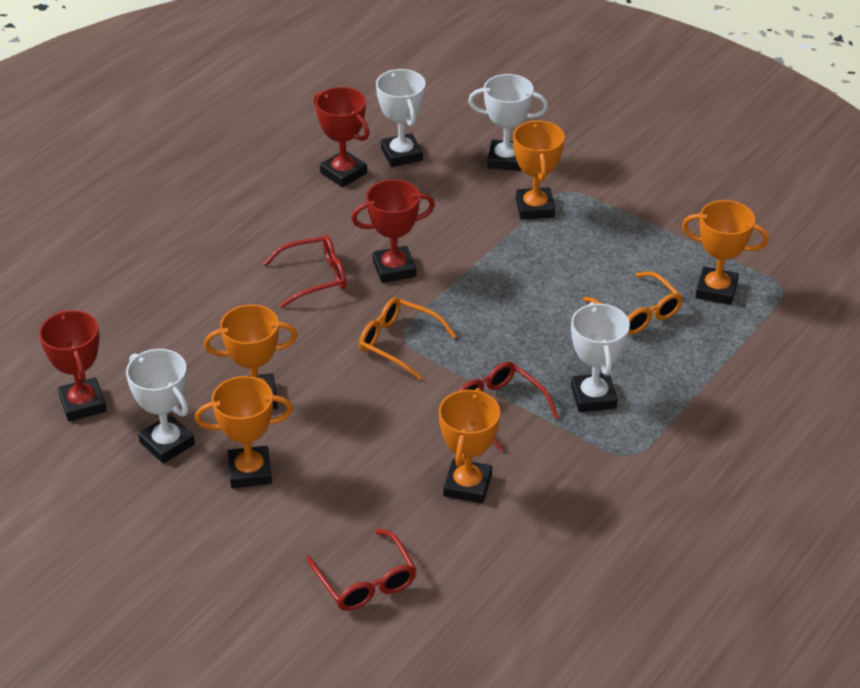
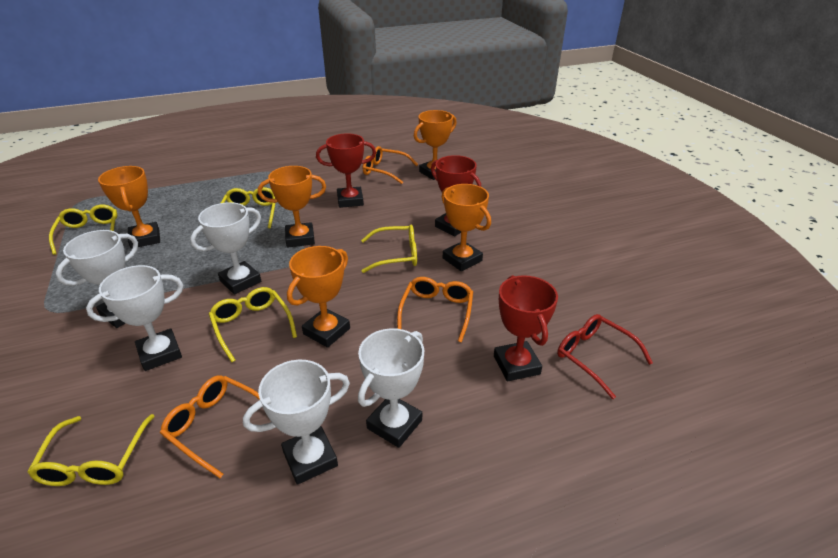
orange glasses: [359,298,456,380] [583,271,683,334] = 2 -> [160,375,260,478] [363,146,418,184] [397,277,473,342] = 3
red glasses: [263,235,346,308] [306,529,416,611] [458,362,559,452] = 3 -> [557,314,653,399] = 1
white trophy: [126,349,195,463] [376,69,426,167] [468,74,548,171] [571,302,630,412] = 4 -> [56,230,138,328] [86,265,183,371] [190,202,261,295] [243,360,350,485] [358,328,424,448] = 5
yellow glasses: none = 0 -> [27,414,155,486] [49,205,118,255] [209,287,297,362] [221,187,276,228] [361,225,417,273] = 5

